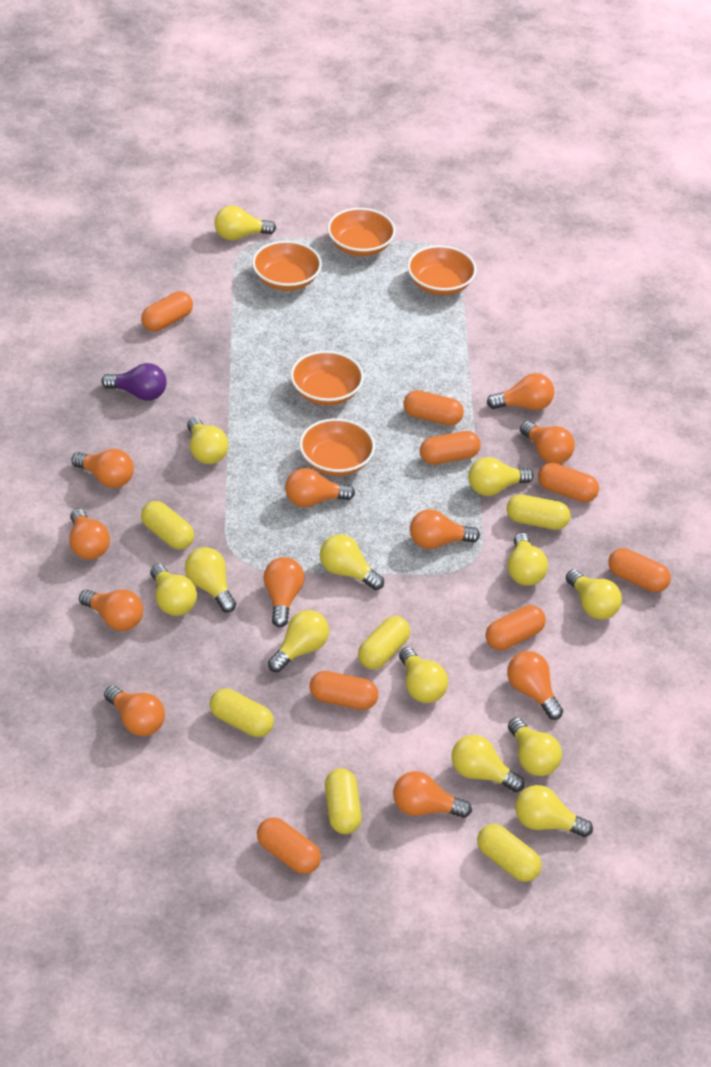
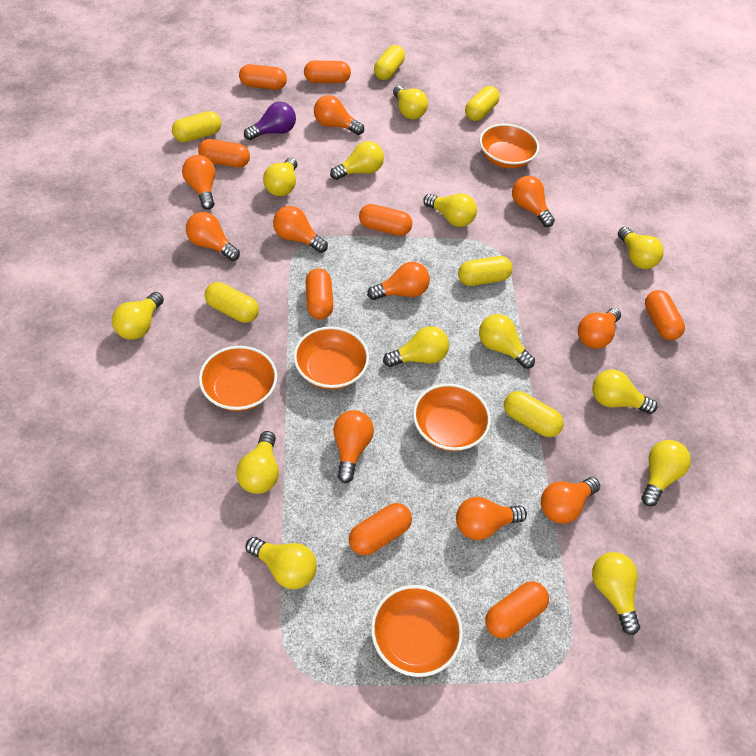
orange light bulb: [69,509,110,560] [72,449,134,488] [79,589,143,631] [104,686,165,736] [263,557,304,627] [285,468,355,507] [393,771,472,818] [410,509,480,549] [487,373,554,410] [507,651,563,720] [520,421,575,464] = 11 -> [182,155,215,210] [186,212,240,261] [273,206,328,253] [314,95,364,135] [333,410,374,483] [367,262,430,300] [456,497,527,540] [512,176,555,227] [541,477,600,524] [578,308,621,349] = 10

